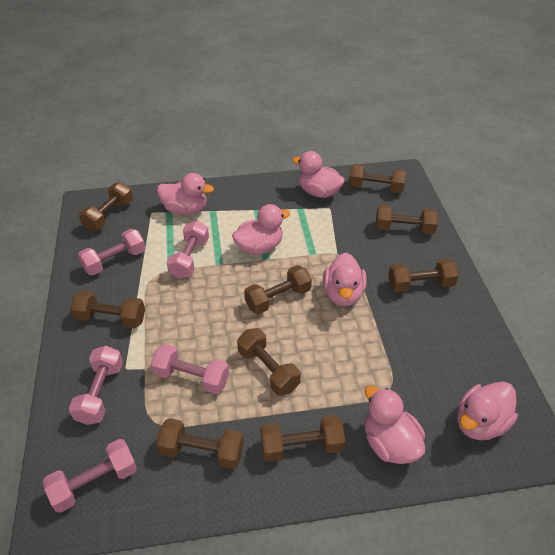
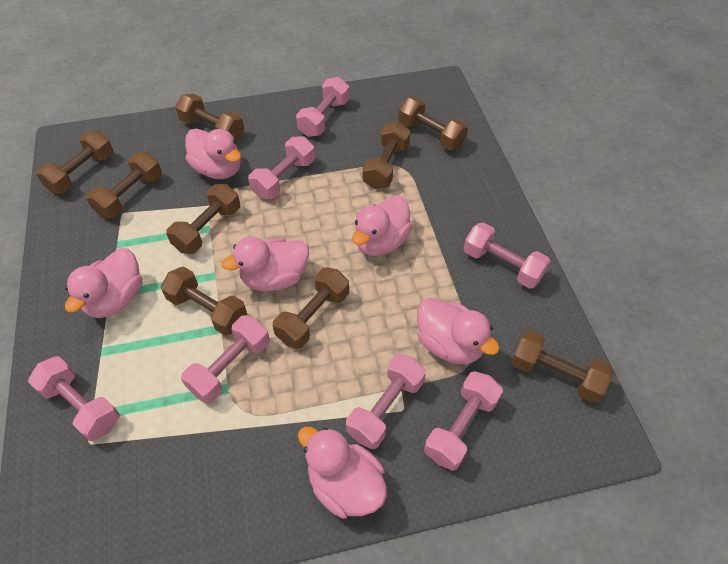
pink dumbbell: [43,439,137,513] [69,346,123,425] [78,229,146,275] [151,344,229,394] [167,221,209,279] = 5 -> [28,356,120,441] [181,315,270,404] [248,136,315,199] [296,77,350,137] [346,354,426,449] [424,371,503,471] [463,222,550,289] = 7

